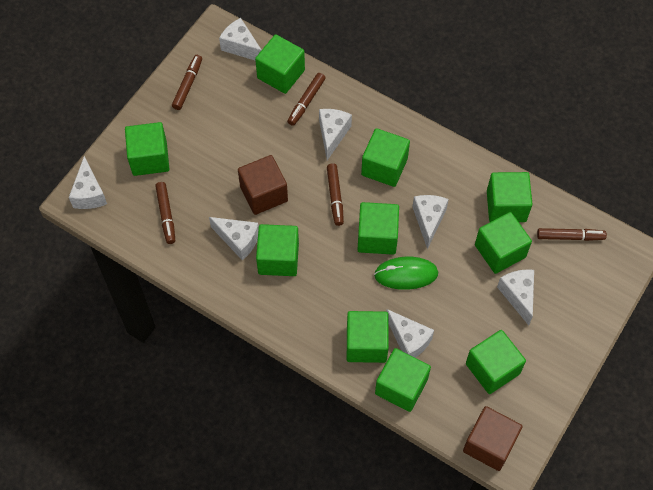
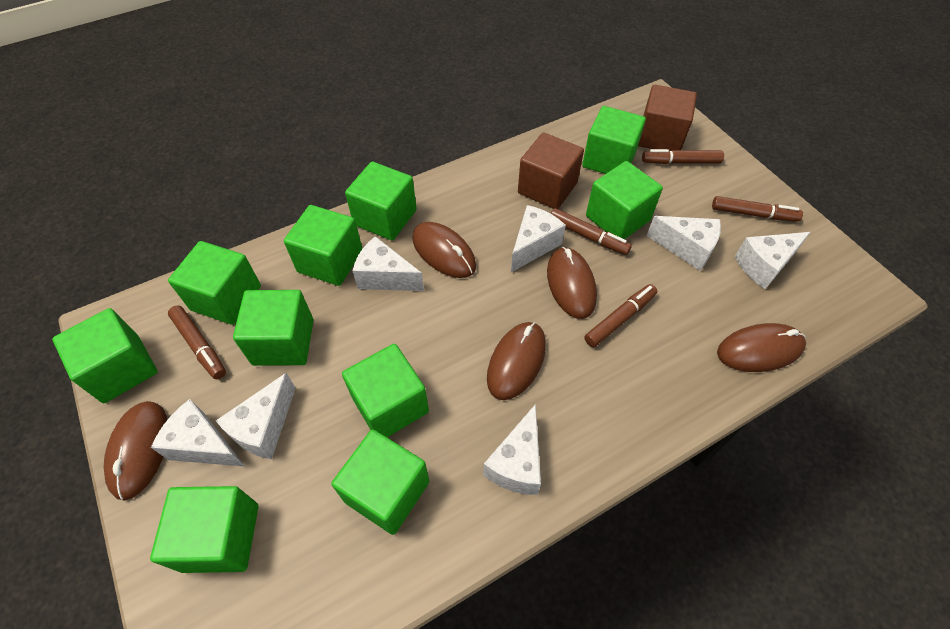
brown mouse: none = 0 -> [104,401,167,501] [412,222,476,278] [487,322,546,400] [547,247,597,319] [717,323,806,372] = 5
green mouse: [374,257,438,290] = 1 -> none = 0

